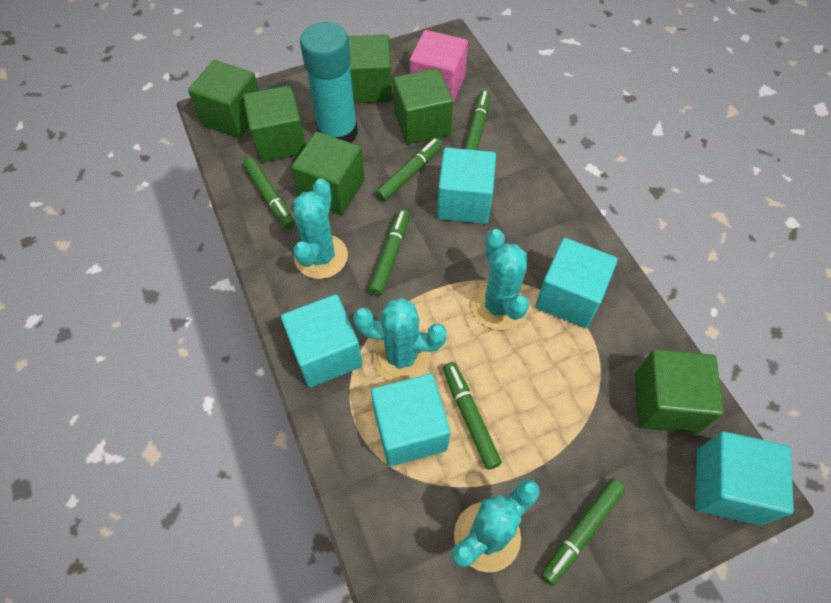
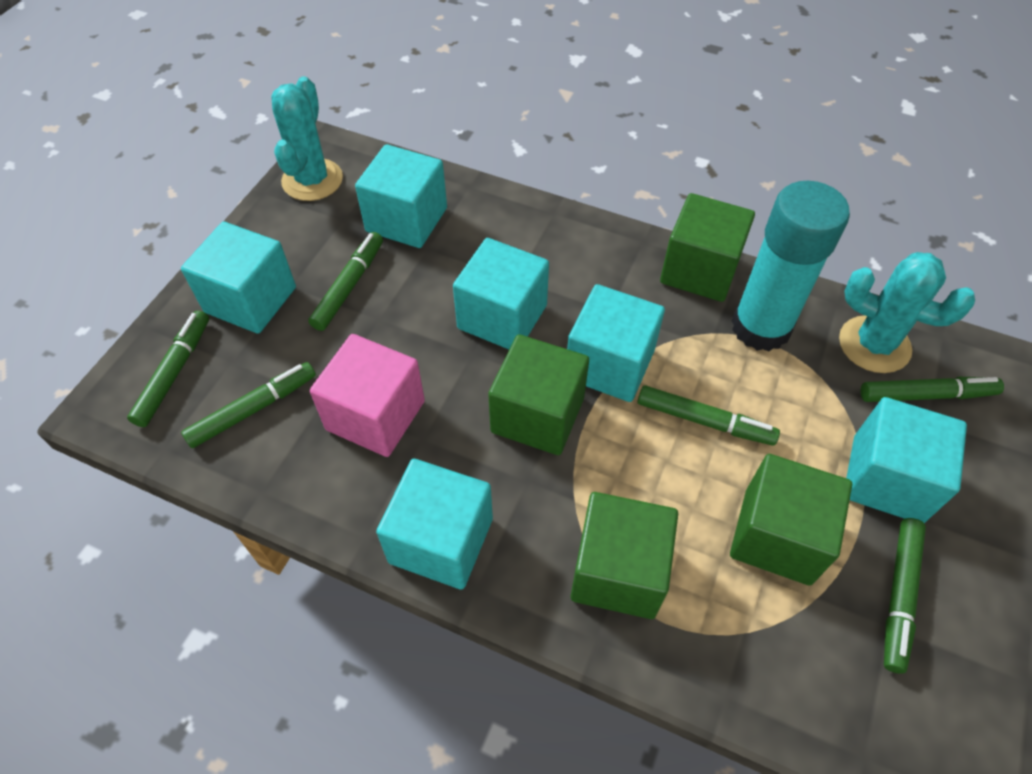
green cube: [188,60,259,138] [243,85,306,162] [291,132,365,215] [348,35,393,103] [393,68,453,144] [635,349,724,434] = 6 -> [488,334,589,455] [571,492,678,619] [660,193,755,302] [730,454,852,585] = 4
turquoise cactus: [293,178,348,279] [353,298,447,382] [452,479,540,572] [471,229,529,330] = 4 -> [271,76,343,201] [839,252,975,373] = 2
turquoise cube: [281,294,363,388] [371,374,450,466] [437,148,496,224] [535,238,618,328] [695,432,794,526] = 5 -> [181,222,296,334] [355,144,447,248] [376,459,493,590] [453,238,549,349] [567,284,665,402] [846,397,967,523] = 6

